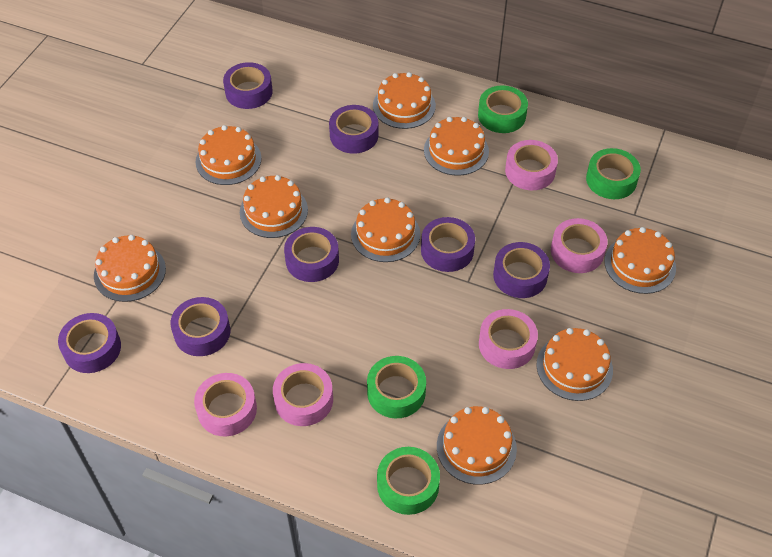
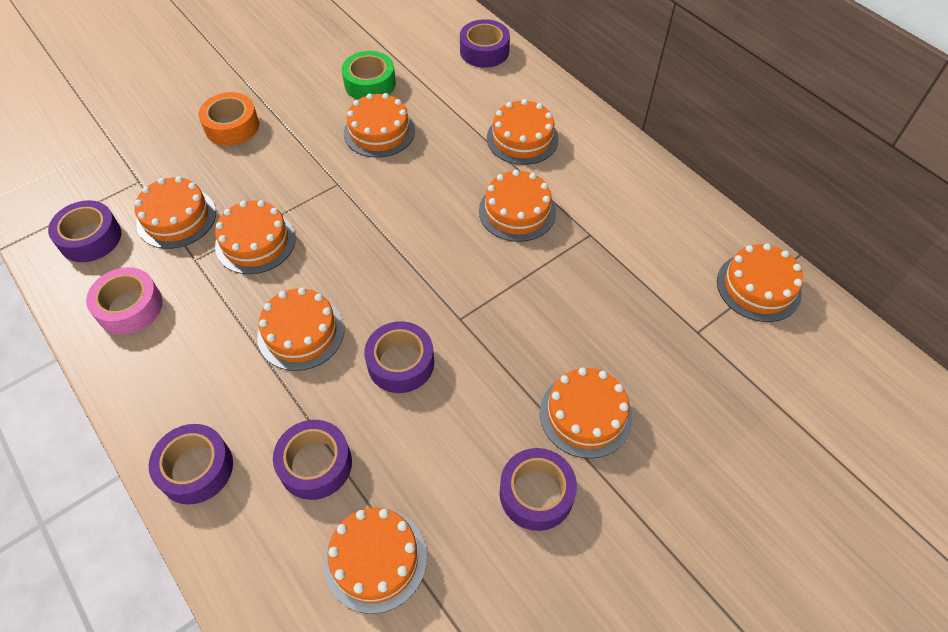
green tape: [367,356,426,418] [377,447,440,515] [478,85,528,133] [586,148,641,199] = 4 -> [342,51,396,100] = 1
orange tape: none = 0 -> [199,92,259,146] = 1
pink tape: [194,373,257,436] [273,363,333,426] [479,309,538,369] [505,140,558,190] [551,218,608,273] = 5 -> [86,267,163,335] = 1
purple tape: [58,313,121,373] [170,297,230,356] [223,62,273,109] [284,227,339,282] [329,105,378,154] [421,217,475,272] [493,242,550,298] = 7 -> [48,200,121,262] [149,424,233,504] [273,420,352,500] [364,321,434,393] [460,19,510,68] [500,448,577,531] = 6

